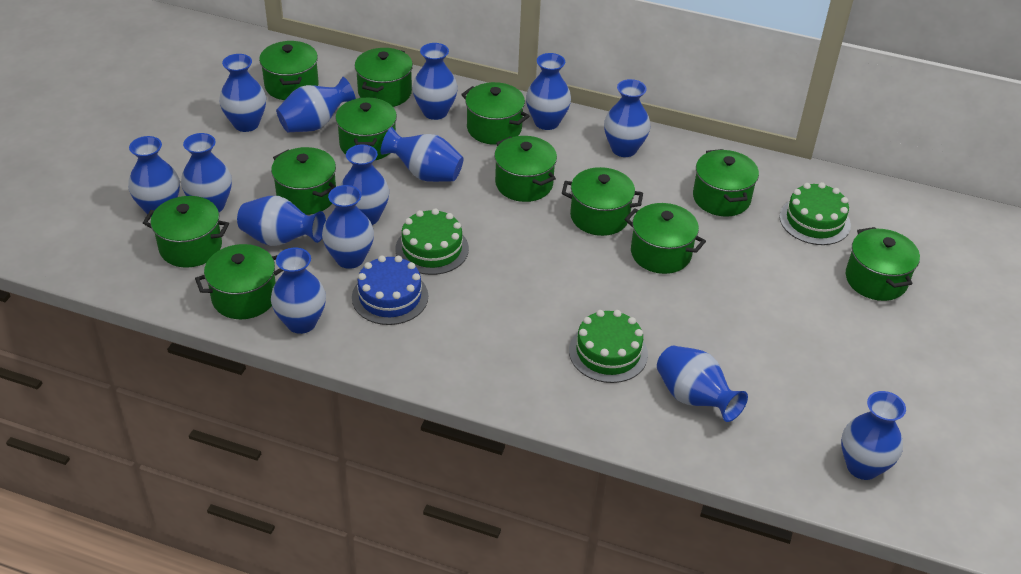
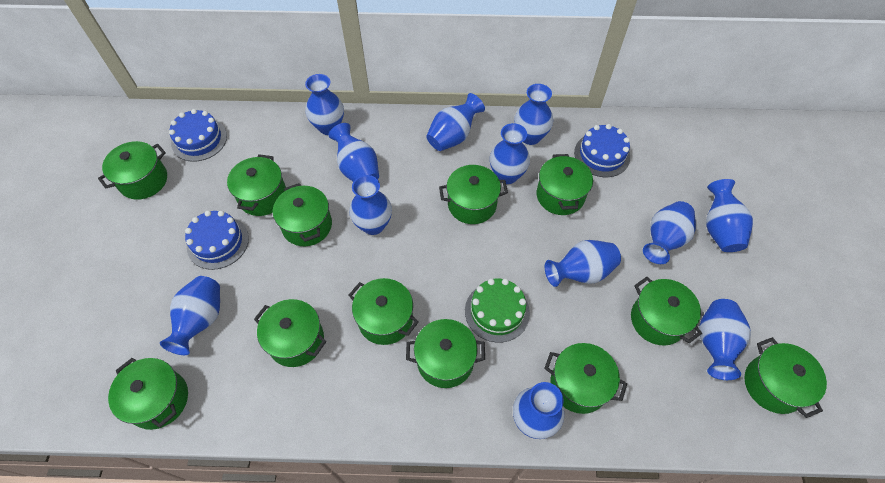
blue cake: [352,256,428,325] = 1 -> [169,109,227,162] [185,211,249,270] [574,124,630,177] = 3
blue vase: [128,136,180,215] [181,133,232,212] [219,54,266,132] [237,196,326,246] [271,248,326,334] [276,77,356,133] [322,185,374,269] [340,144,389,225] [381,127,464,182] [412,43,458,120] [526,53,571,130] [604,79,650,157] [657,346,748,422] [841,391,906,480] = 14 -> [160,276,220,355] [305,74,344,135] [329,123,379,182] [349,175,392,235] [426,93,485,151] [490,123,530,184] [513,382,564,439] [515,84,553,145] [545,240,621,287] [643,201,696,264] [699,299,751,380] [706,179,753,252] = 12
green cake: [395,208,469,275] [569,310,648,383] [779,182,851,245] = 3 -> [465,279,530,343] = 1

